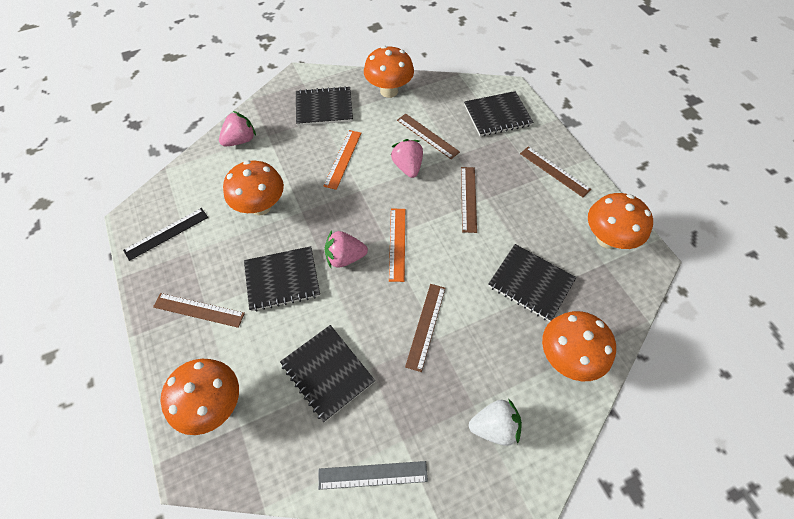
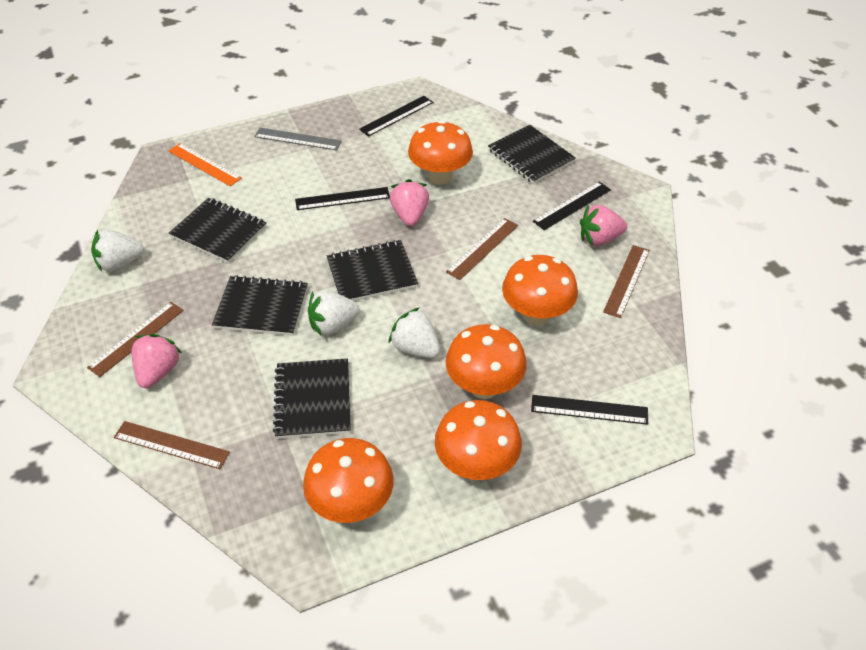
black ruler: [123,208,208,261] = 1 -> [295,187,390,210] [359,96,433,137] [531,395,648,425] [533,182,611,230] = 4
brown ruler: [153,293,245,328] [397,114,460,159] [405,284,446,372] [461,167,477,233] [520,146,591,197] = 5 -> [87,302,184,377] [114,421,230,469] [446,218,518,280] [603,245,650,318] = 4
orange ruler: [323,130,361,190] [389,209,405,282] = 2 -> [168,143,242,186] = 1
white strawberry: [469,399,522,446] = 1 -> [91,229,144,272] [308,290,360,335] [388,307,440,358] = 3

